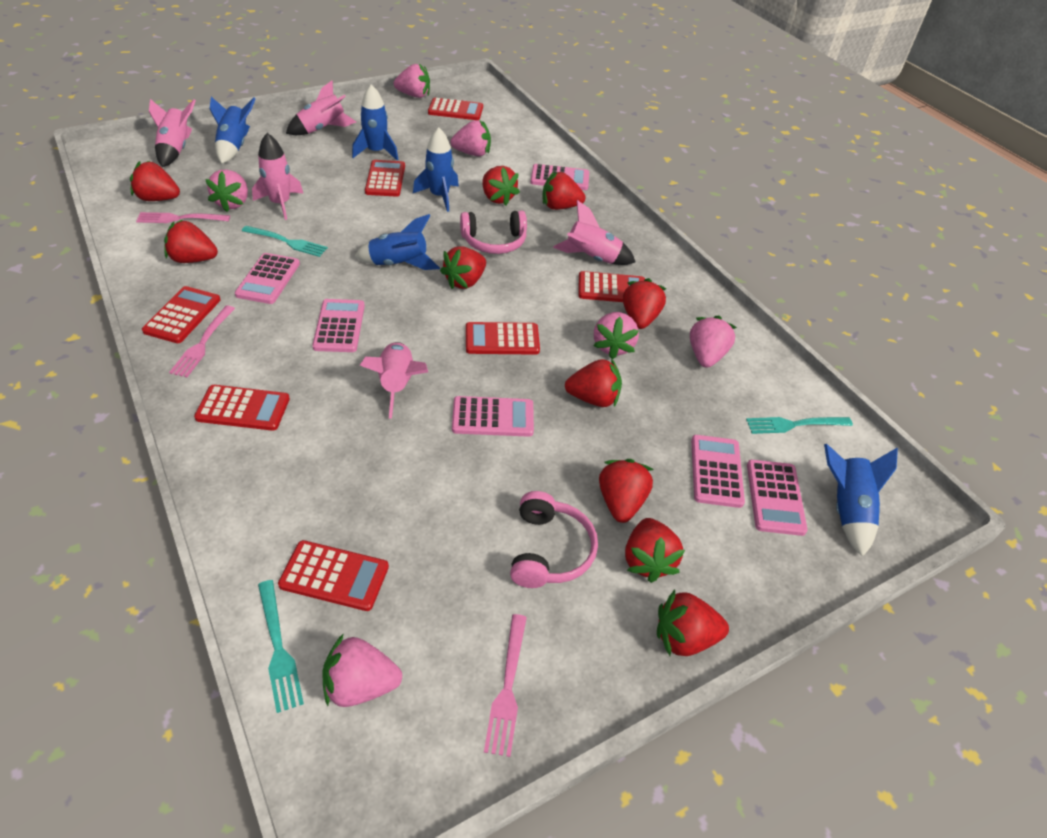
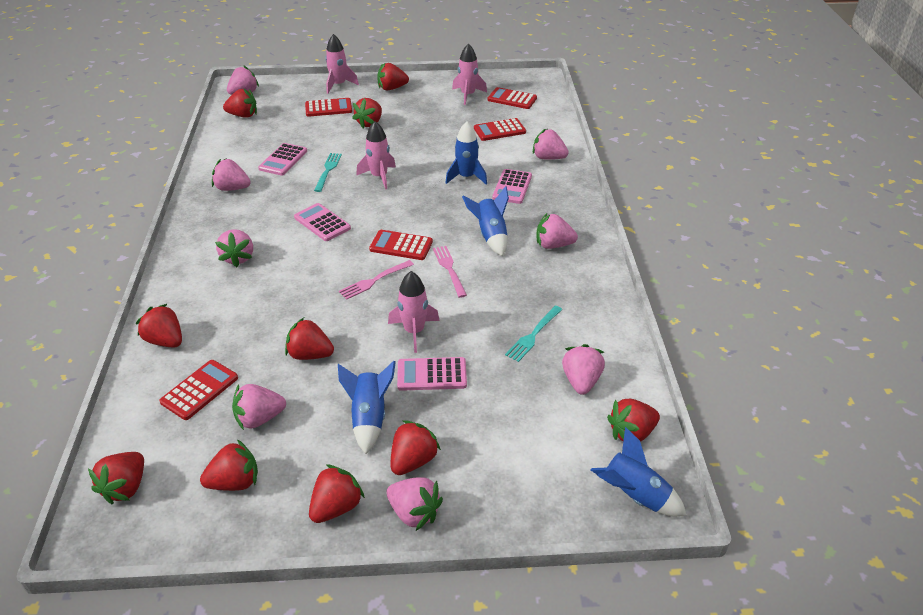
blue rocket: [209,97,256,164] [352,84,399,161] [354,214,440,270] [413,127,459,212] [824,444,898,557] = 5 -> [338,361,396,454] [445,122,487,185] [462,186,509,256] [590,427,687,517] = 4
pink calculator: [235,253,300,304] [312,299,365,352] [452,396,534,437] [530,164,589,190] [691,435,745,508] [747,460,808,536] = 6 -> [258,143,307,175] [294,203,351,241] [397,357,467,391] [492,169,532,204] = 4
pink fork: [136,212,230,223] [169,306,235,377] [484,614,527,757] = 3 -> [339,260,414,300] [433,246,467,298] = 2
pink headphones: [460,211,527,254] [510,491,598,588] = 2 -> none = 0
pink rocket: [149,99,196,167] [252,133,303,220] [286,81,356,135] [360,342,428,419] [553,200,636,265] = 5 -> [325,34,359,94] [356,121,396,189] [388,271,439,353] [452,44,487,105] = 4
pink strawberry: [205,170,248,212] [322,633,402,707] [394,64,430,98] [451,120,491,156] [594,312,639,359] [690,315,737,368] = 6 -> [212,158,251,191] [215,229,253,267] [227,65,259,95] [232,384,286,430] [386,477,443,531] [533,129,569,160] [536,213,578,249] [562,344,605,395] = 8
red calculator: [142,286,220,343] [194,385,290,431] [278,540,389,611] [365,160,405,197] [428,98,483,120] [466,322,540,355] [579,271,645,302] = 7 -> [159,360,238,420] [305,98,352,117] [369,230,433,260] [474,118,526,141] [488,87,537,109] = 5
turquoise fork: [242,226,328,257] [258,580,304,713] [746,417,853,434] = 3 -> [314,153,342,192] [505,306,563,362] = 2

